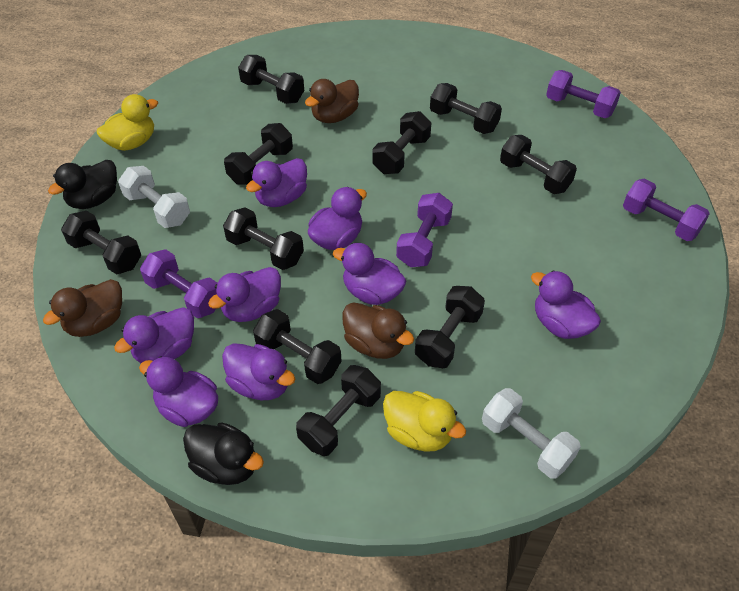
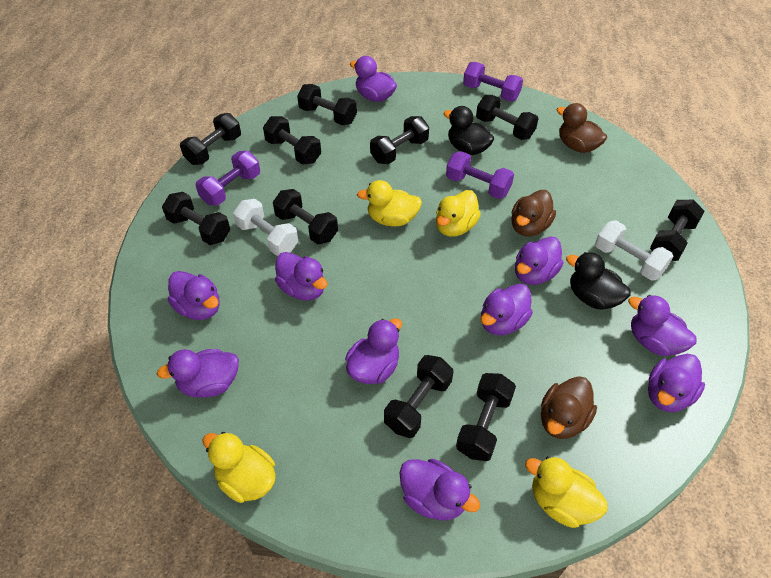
purple duck: [114,307,194,363] [139,356,218,427] [208,267,281,322] [222,343,295,400] [246,158,307,207] [308,187,367,250] [333,243,406,305] [531,271,601,339] = 8 -> [157,349,239,398] [168,271,220,320] [275,252,327,301] [345,318,402,384] [350,56,397,102] [399,459,480,520] [481,283,533,335] [515,236,564,285] [628,295,697,356] [648,354,705,412] = 10
purple dumbbell: [140,249,217,318] [396,193,453,267] [546,70,621,118] [623,179,710,241] = 4 -> [196,151,260,205] [446,151,514,199] [463,62,523,102] = 3
yellow duck: [97,94,158,151] [383,391,466,452] = 2 -> [203,432,276,503] [357,180,422,226] [436,190,481,237] [525,456,608,528] = 4

